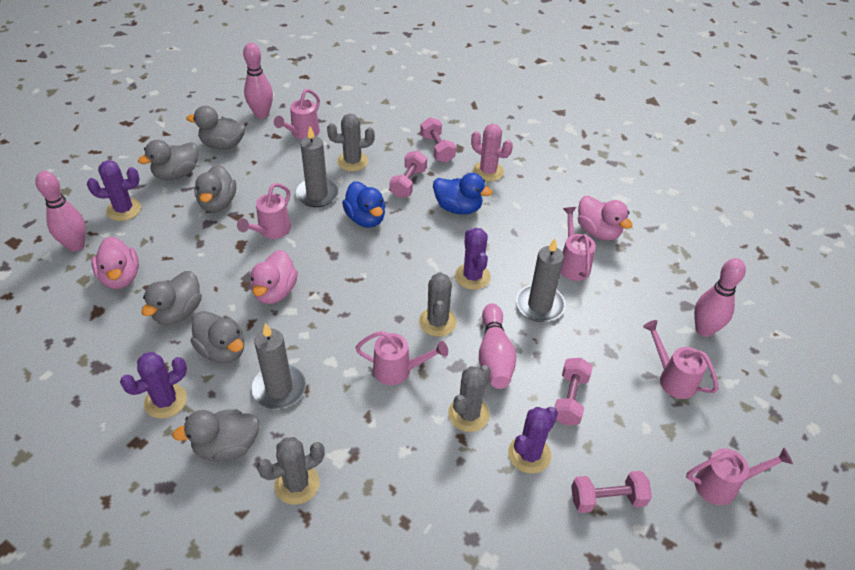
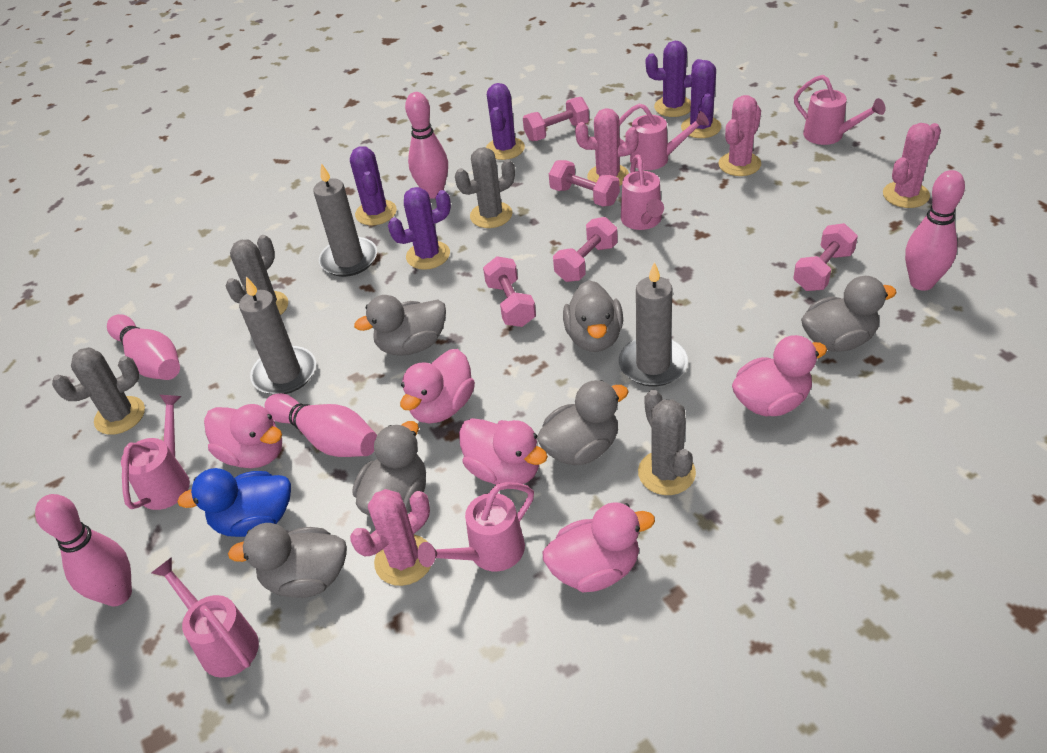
blue duck: [342,181,385,228] [433,173,493,215] = 2 -> [177,468,291,537] = 1
pink bowling pin: [35,171,86,252] [243,43,273,119] [479,303,516,389] [694,258,746,337] = 4 -> [35,494,132,606] [107,314,180,380] [264,393,377,457] [405,92,448,199] [905,170,965,291] = 5
pink cactus: [471,124,513,182] = 1 -> [350,489,431,586] [575,108,639,186] [718,95,761,176] [883,123,941,208] = 4
pink duck: [91,236,139,289] [250,250,298,304] [578,196,633,240] = 3 -> [204,404,282,468] [400,349,475,423] [459,418,548,485] [543,502,655,592] [732,335,827,416] = 5
pink dumbbell: [390,151,427,198] [420,117,456,163] [554,358,593,425] [571,471,652,513] = 4 -> [483,256,536,327] [523,97,589,141] [549,160,620,207] [553,217,618,282] [793,223,858,291] = 5
purple cactus: [87,160,141,221] [120,352,187,419] [455,228,491,290] [508,407,558,474] = 4 -> [350,146,397,225] [388,187,451,270] [486,83,525,160] [646,41,699,117] [681,59,721,138] = 5

